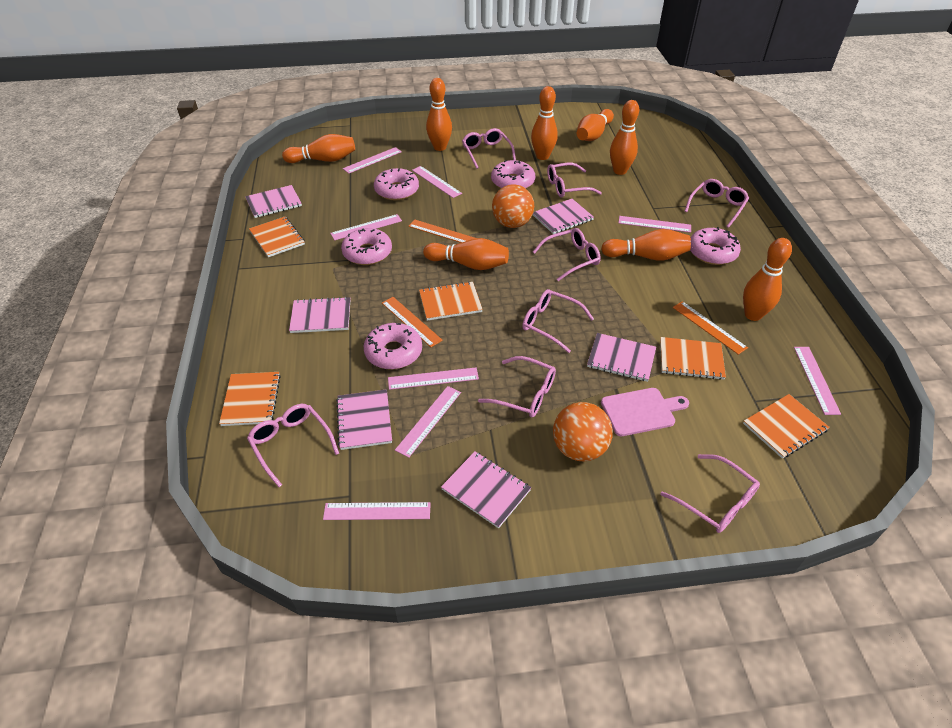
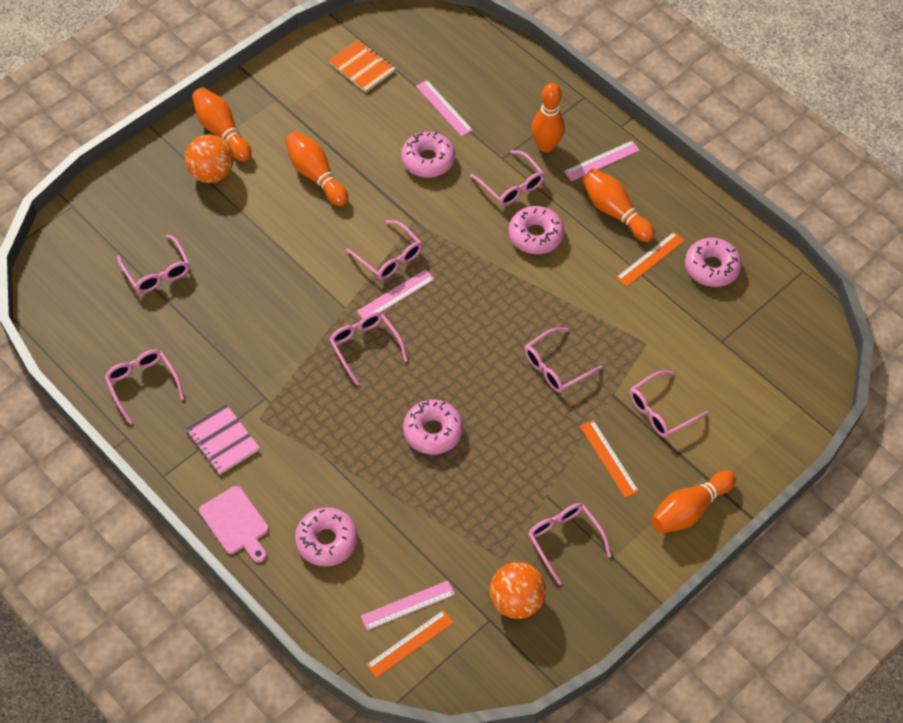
orange bowling pin: [282,134,355,163] [423,238,509,270] [426,78,452,151] [531,86,558,160] [577,109,614,141] [601,229,691,261] [610,100,639,175] [743,238,792,321] = 8 -> [192,87,252,161] [285,131,348,206] [531,83,565,152] [582,169,655,242] [651,471,736,534] = 5
orange notebook: [219,372,281,426] [249,217,305,257] [419,281,483,321] [660,337,726,380] [743,394,830,458] = 5 -> [329,39,396,92] = 1
pink notebook: [245,185,302,218] [289,297,350,333] [336,389,392,450] [441,451,531,528] [533,199,594,234] [587,333,656,382] = 6 -> [185,404,260,474] = 1
pink ruler: [323,502,431,520] [330,214,402,240] [343,147,402,173] [388,367,479,390] [395,386,461,458] [412,166,462,198] [619,216,691,233] [794,347,841,415] = 8 -> [357,269,434,318] [361,581,455,630] [416,80,473,136] [564,141,640,181] = 4

